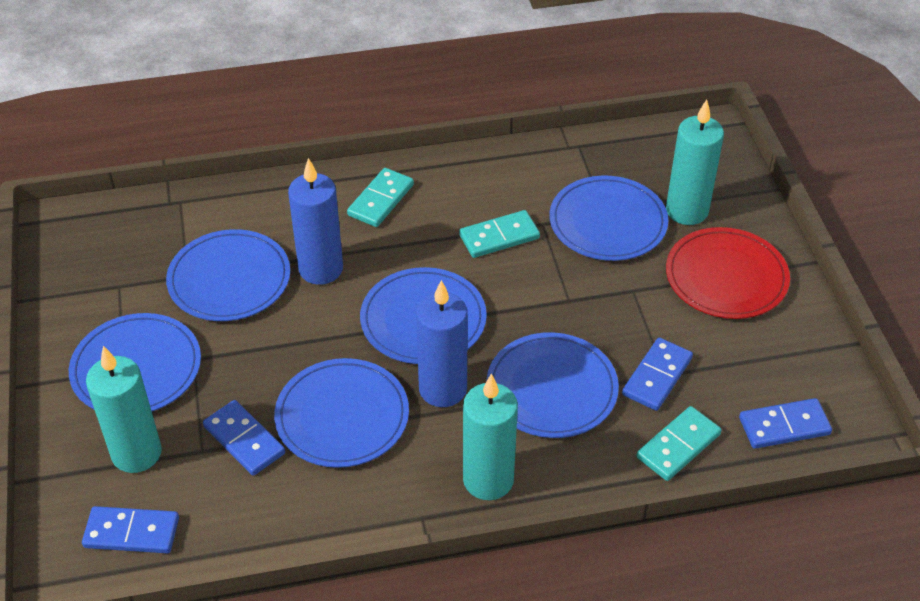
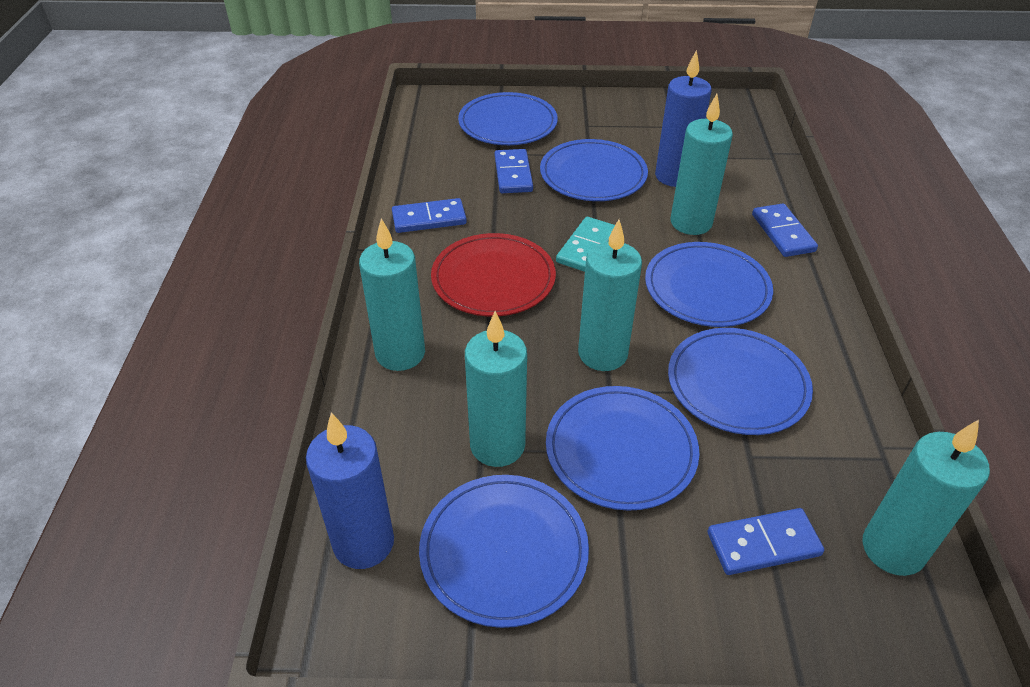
turquoise candle: [86,346,162,473] [463,374,518,500] [666,100,724,225] = 3 -> [359,218,425,371] [465,311,527,467] [578,220,642,371] [670,94,733,235] [862,420,990,576] = 5
turquoise domino: [347,168,414,227] [459,210,540,258] [636,406,722,481] = 3 -> [556,217,615,272] = 1

